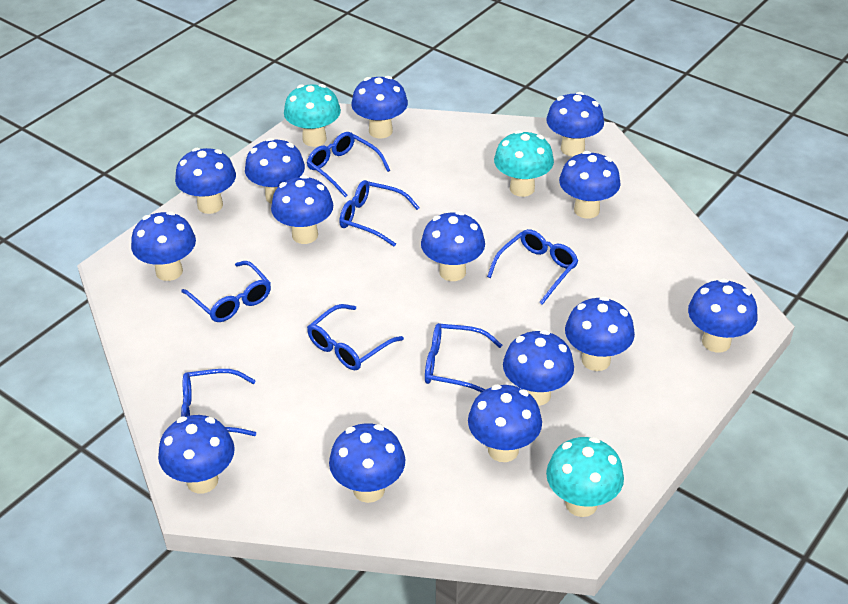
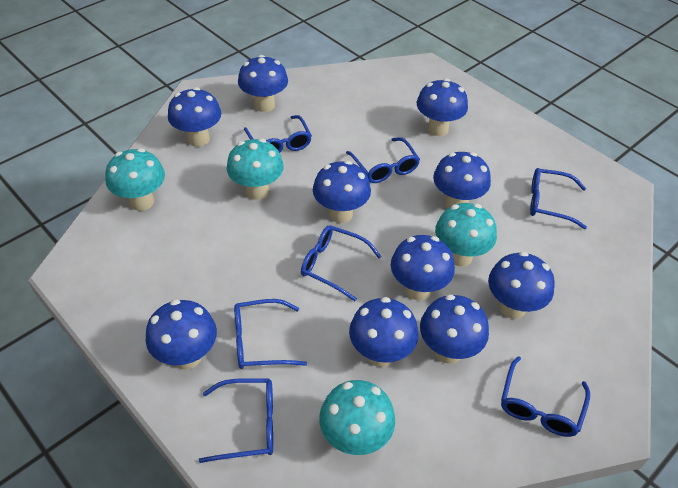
blue mushroom: [131,211,196,281] [158,415,235,493] [175,148,236,214] [245,138,305,204] [271,175,333,244] [329,423,405,503] [351,76,408,139] [421,211,485,281] [468,384,542,462] [503,330,574,406] [546,92,604,156] [559,151,621,219] [565,296,635,371] [688,278,757,352] = 14 -> [146,299,217,370] [168,87,221,147] [238,55,288,112] [313,161,371,223] [349,297,418,367] [391,235,455,301] [417,79,468,136] [420,294,489,364] [433,152,491,208] [488,251,555,319] = 10
turquoise mushroom: [284,84,341,147] [494,130,554,197] [546,437,624,517] = 3 -> [105,148,165,211] [227,139,284,200] [319,380,395,455] [435,203,497,267] = 4

